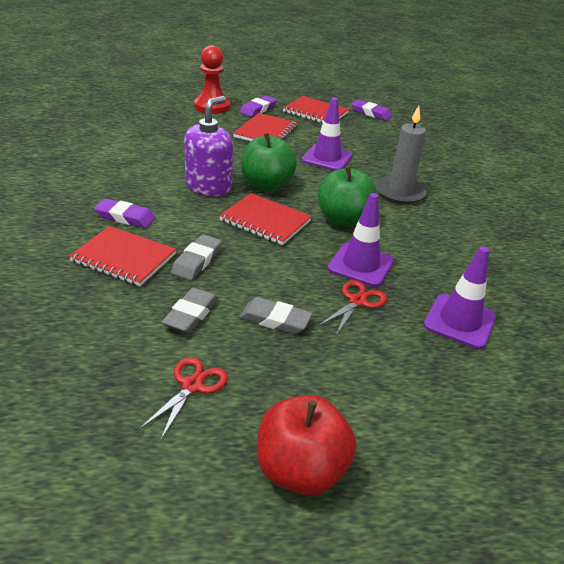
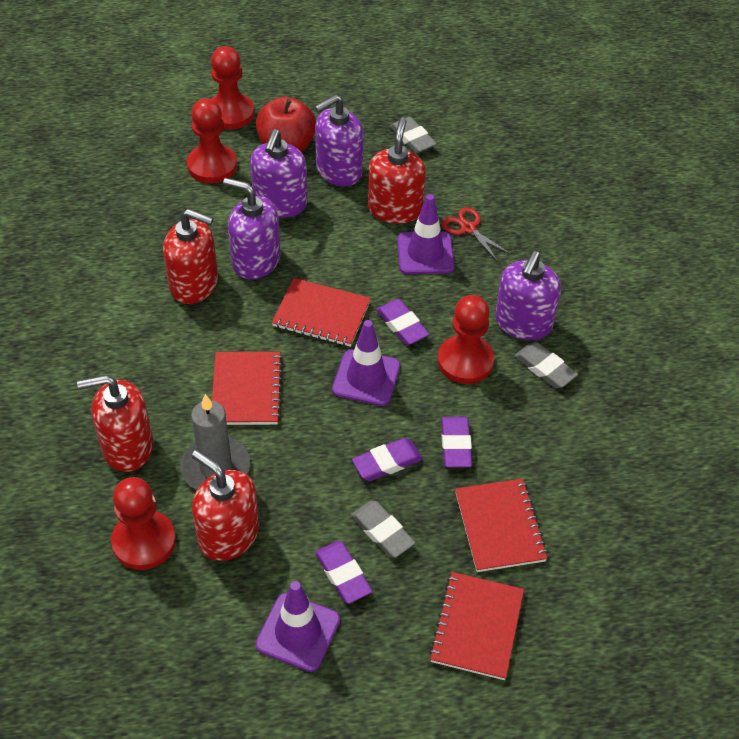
green apple: [241,133,297,191] [318,166,378,227] = 2 -> none = 0
purple eraser: [94,198,156,228] [240,96,277,117] [352,100,392,121] = 3 -> [315,541,373,604] [352,438,423,481] [376,299,430,345] [441,417,472,467] = 4
purple soap dispenser: [184,96,233,196] = 1 -> [223,178,281,279] [250,129,308,218] [315,95,364,186] [495,251,561,340] = 4
red pawn: [194,45,230,114] = 1 -> [111,477,176,570] [187,98,237,183] [211,46,254,130] [438,295,495,384] = 4
red scissors: [139,357,228,440] [318,280,387,335] = 2 -> [442,207,511,262] = 1
red soap dispenser: none = 0 -> [77,375,153,472] [163,209,218,304] [192,450,259,561] [368,117,426,224] = 4

